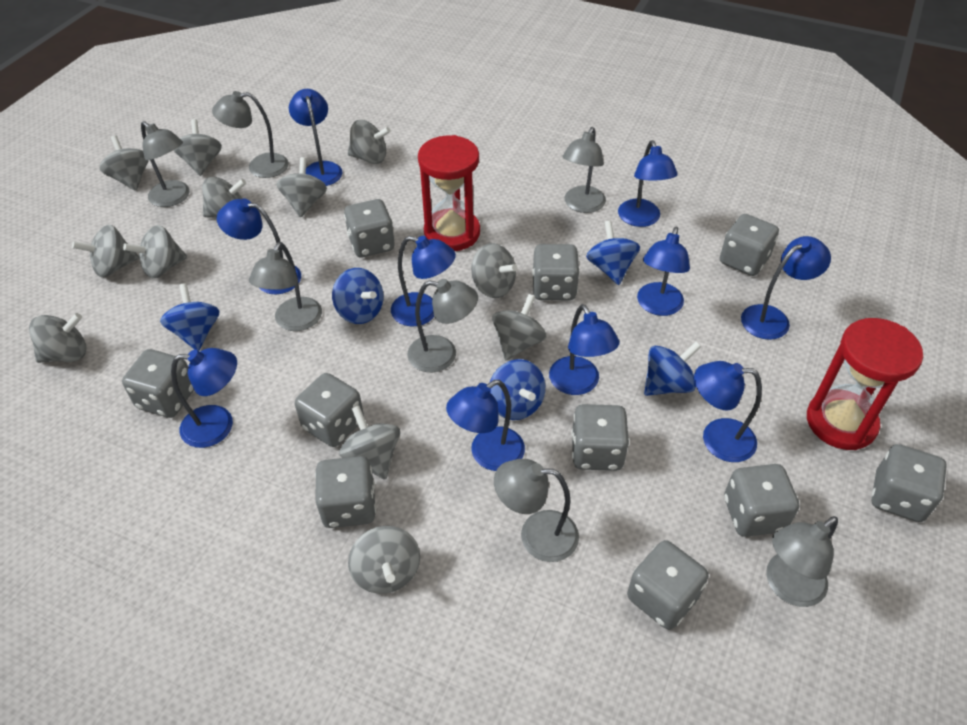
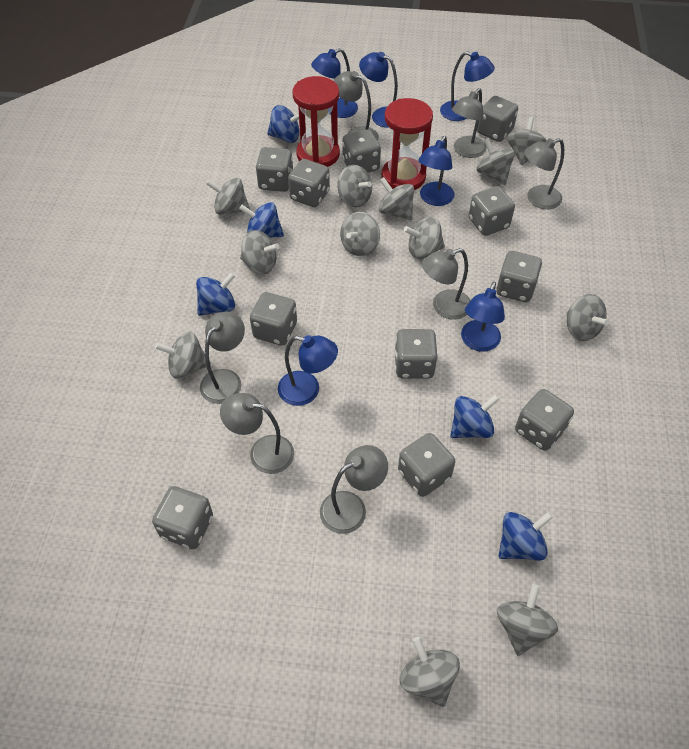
blue lamp: [171,348,237,448] [217,199,301,294] [289,89,342,186] [391,236,456,327] [446,380,525,471] [549,304,620,395] [618,140,678,227] [637,226,690,316] [694,361,762,462] [741,236,831,340] = 10 -> [278,335,338,406] [311,48,358,118] [359,52,398,128] [418,136,454,206] [440,51,495,121] [461,281,505,352] = 6
grey dice: [122,349,194,418] [295,373,364,447] [315,456,376,528] [344,199,395,257] [532,244,580,300] [571,404,629,471] [627,540,709,630] [720,214,779,276] [724,464,799,537] [872,444,947,522] = 10 -> [152,486,213,549] [250,292,297,346] [256,147,293,192] [288,159,330,207] [342,130,381,172] [394,329,438,379] [398,433,455,497] [469,186,515,236] [477,96,518,142] [496,251,542,302] [515,389,574,451] = 11

